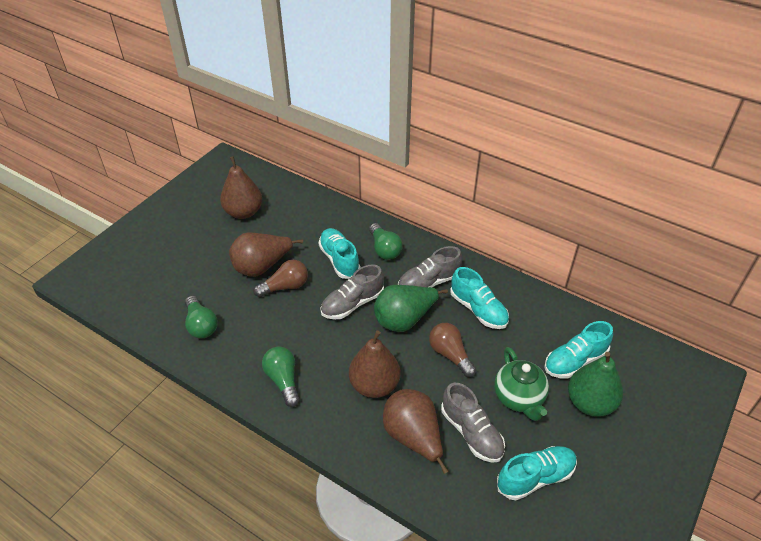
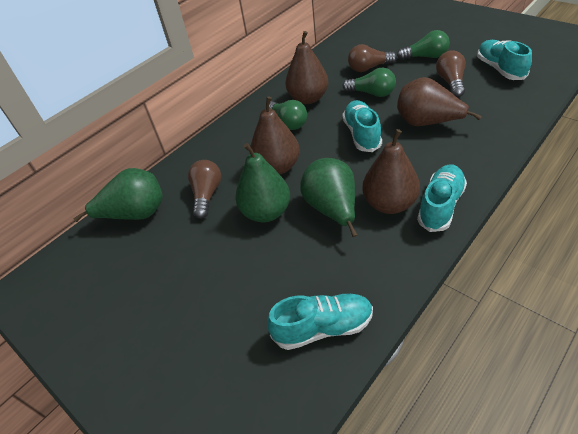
brown light bulb: [253,260,308,297] [429,323,477,377] = 2 -> [188,160,221,219] [348,44,397,72] [436,50,466,97] = 3
green pear: [374,285,448,332] [568,352,623,417] = 2 -> [74,168,163,222] [235,143,290,222] [300,158,358,237] = 3
green teapot: [494,347,549,421] = 1 -> none = 0
grey shoe: [320,264,384,319] [398,246,462,287] [441,383,505,463] = 3 -> none = 0

